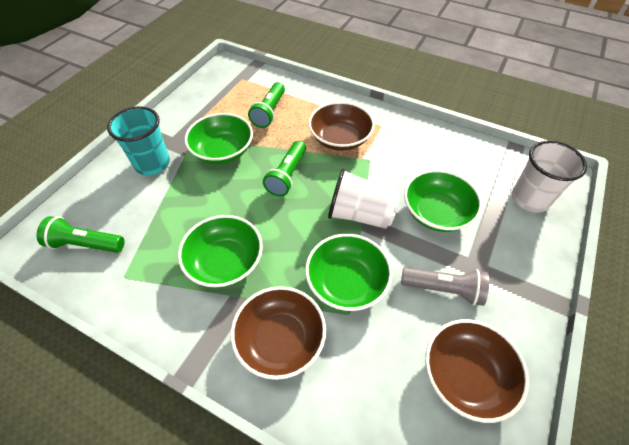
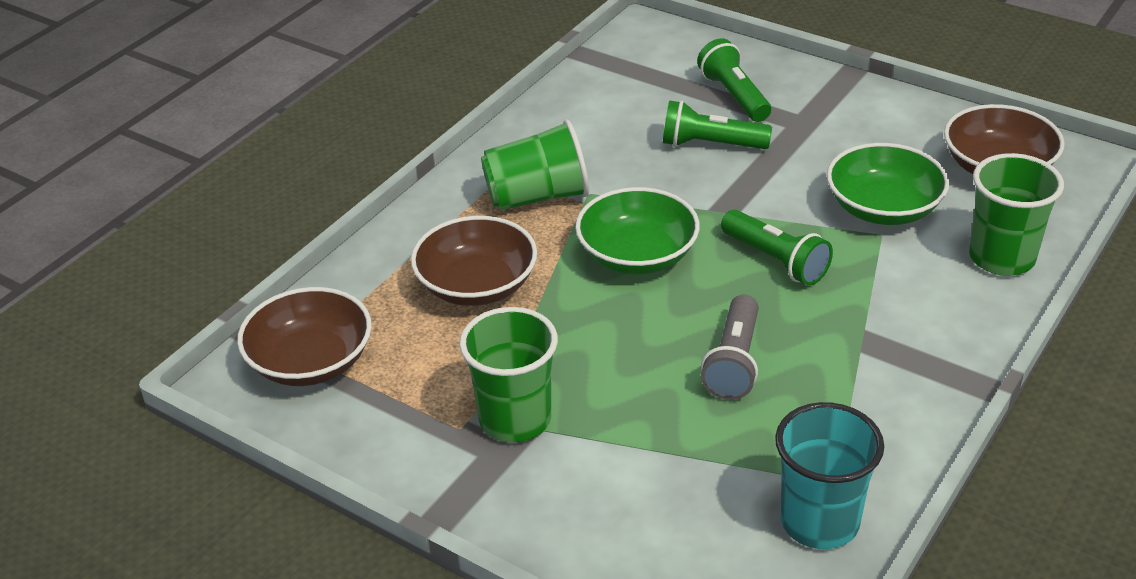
green bowl: [178,215,263,287] [185,113,253,164] [305,234,392,311] [404,170,482,232] = 4 -> [575,187,700,274] [827,143,950,225] = 2
green cup: none = 0 -> [459,307,558,443] [481,120,589,210] [969,153,1064,276] = 3
white cup: [328,168,400,229] [512,140,587,213] = 2 -> none = 0

